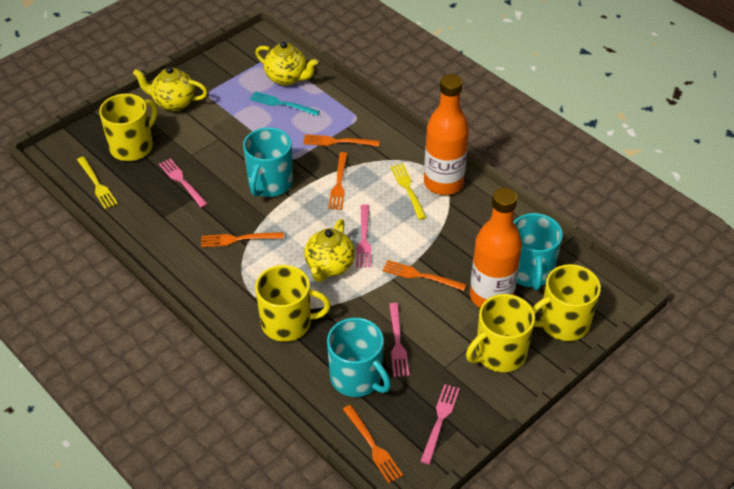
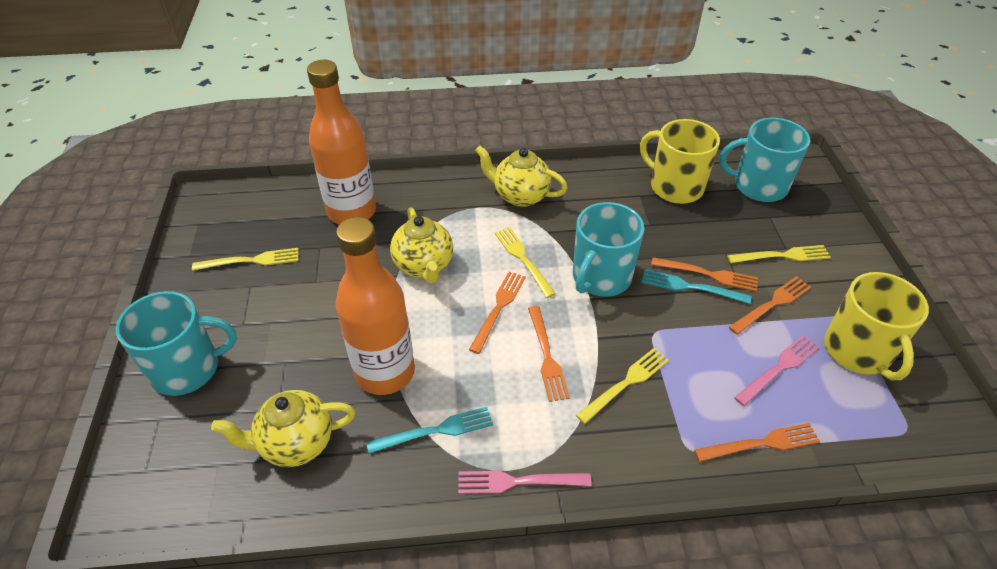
pink fork: [159,158,208,208] [356,204,371,268] [389,303,409,377] [420,384,460,465] = 4 -> [458,471,592,494] [734,335,819,406] = 2
turquoise fork: [250,91,320,116] = 1 -> [366,407,493,454] [641,269,751,304] = 2
yellow fork: [77,156,118,209] [390,163,427,220] = 2 -> [192,248,299,271] [494,227,556,298] [576,348,669,424] [727,245,831,263] = 4
yellow mug: [99,94,157,161] [255,265,331,342] [466,294,535,372] [532,264,601,341] = 4 -> [640,119,720,204] [824,272,929,380] = 2

